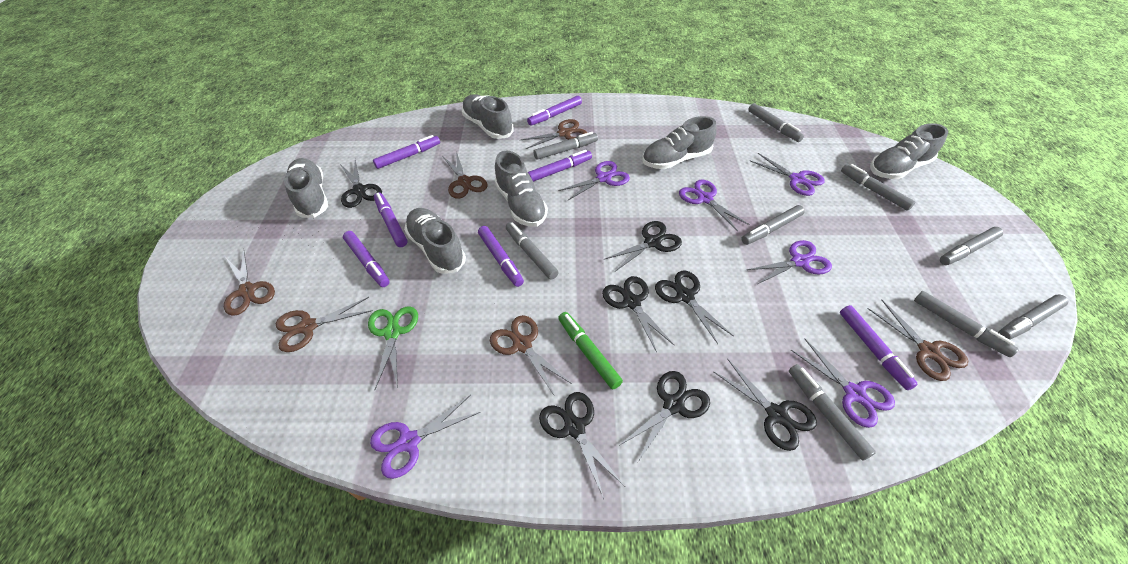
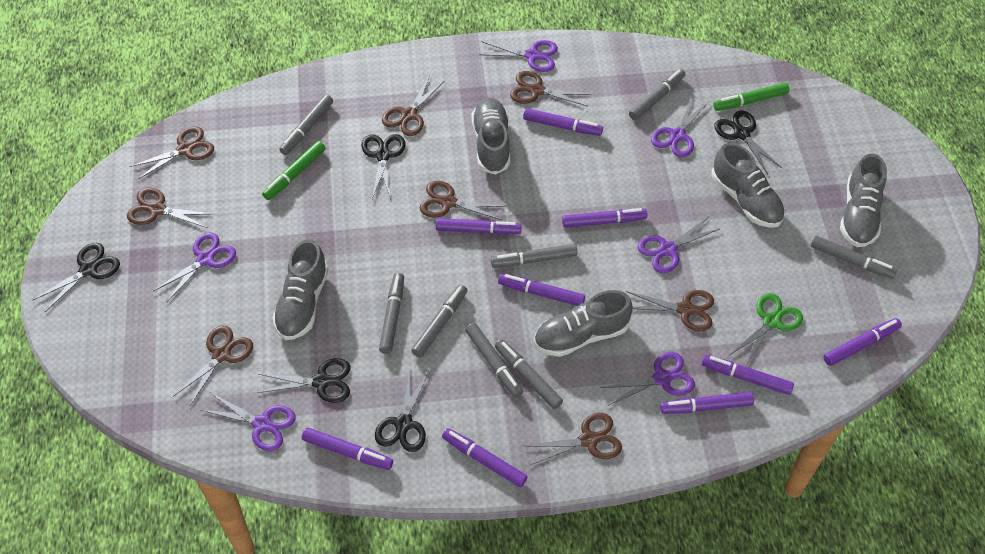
black scissors: [340,160,382,208] [539,392,625,499] [602,276,674,352] [603,221,682,271] [620,371,710,462] [655,271,733,344] [713,358,817,451] = 7 -> [33,243,120,312] [257,358,350,403] [362,134,405,200] [375,369,430,452] [714,111,782,174] = 5
brown scissors: [224,248,275,316] [276,297,373,352] [442,151,488,199] [490,315,572,395] [521,119,587,149] [867,299,968,381] = 6 -> [127,188,214,228] [129,126,214,180] [174,326,253,407] [382,75,444,136] [419,181,505,220] [510,71,592,106] [526,413,622,465] [626,290,714,332] = 8
green marker: [558,312,623,389] = 1 -> [262,141,325,200] [713,83,789,111] = 2
grey marker: [506,222,559,280] [533,132,598,160] [741,205,805,245] [748,103,804,142] [789,364,876,461] [841,164,915,211] [914,291,1019,357] [940,227,1003,265] [998,295,1068,340] = 9 -> [279,94,333,155] [379,273,404,354] [411,284,468,358] [465,323,523,398] [491,244,577,268] [495,339,563,409] [629,69,685,120] [811,236,897,279] = 8
grey shoe: [284,158,328,218] [404,208,466,274] [462,94,514,139] [495,150,548,227] [642,116,717,169] [870,123,948,179] = 6 -> [272,239,329,340] [472,97,510,175] [534,290,633,357] [711,143,785,228] [840,154,887,247] = 5
purple marker: [343,231,390,287] [373,135,440,169] [374,192,408,247] [478,226,524,287] [527,96,582,126] [528,150,592,182] [840,305,918,390] = 7 -> [302,427,393,470] [436,218,522,234] [442,428,528,487] [498,274,585,306] [523,108,603,136] [562,208,648,228] [660,392,754,414] [702,355,794,395] [823,318,902,366] = 9

